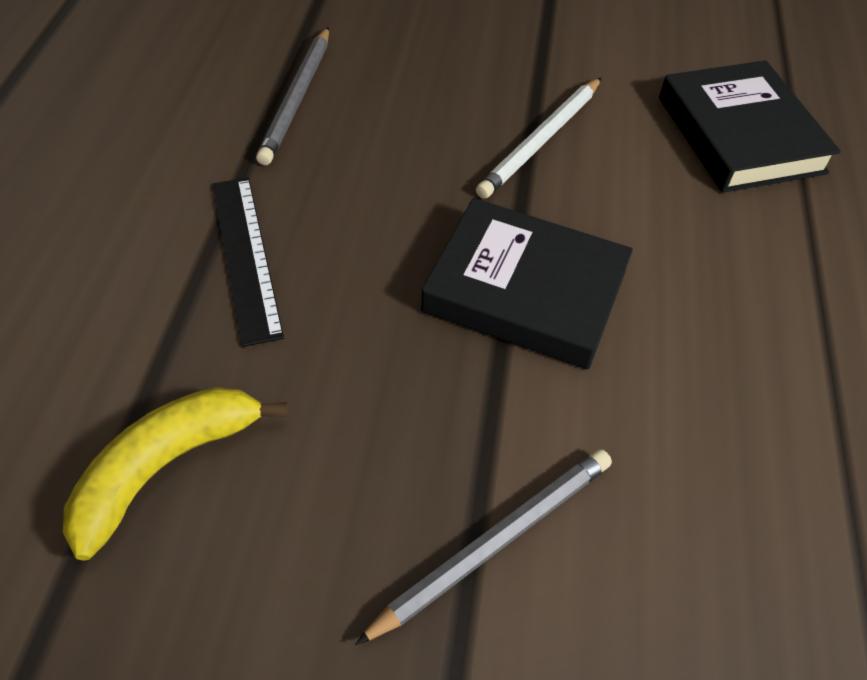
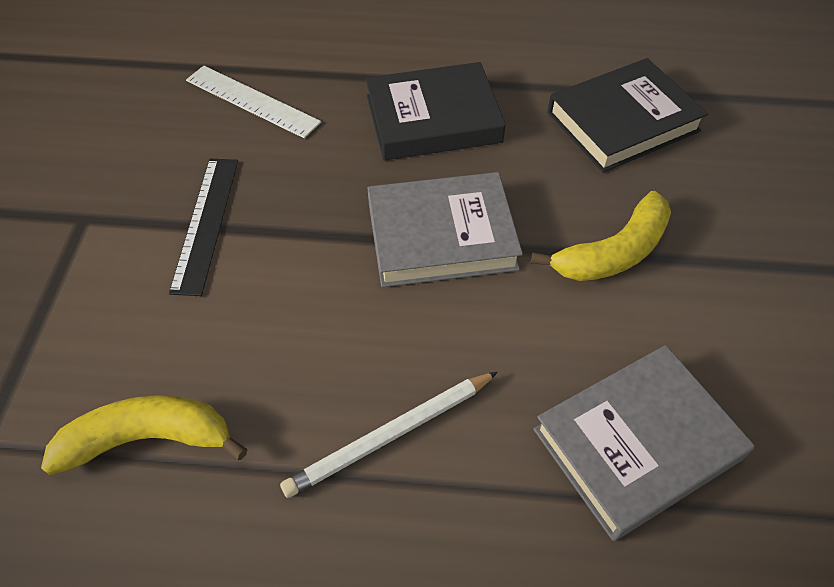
grey book: none = 0 -> [368,172,523,287] [534,345,755,541] = 2
grey pencil: [256,27,329,165] [355,449,612,645] = 2 -> none = 0
white ruler: none = 0 -> [186,66,321,138] = 1
yellow banana: [63,387,289,561] = 1 -> [41,395,248,475] [531,191,671,281] = 2

